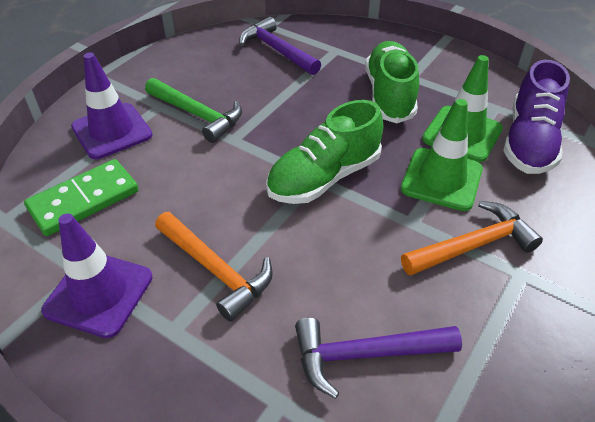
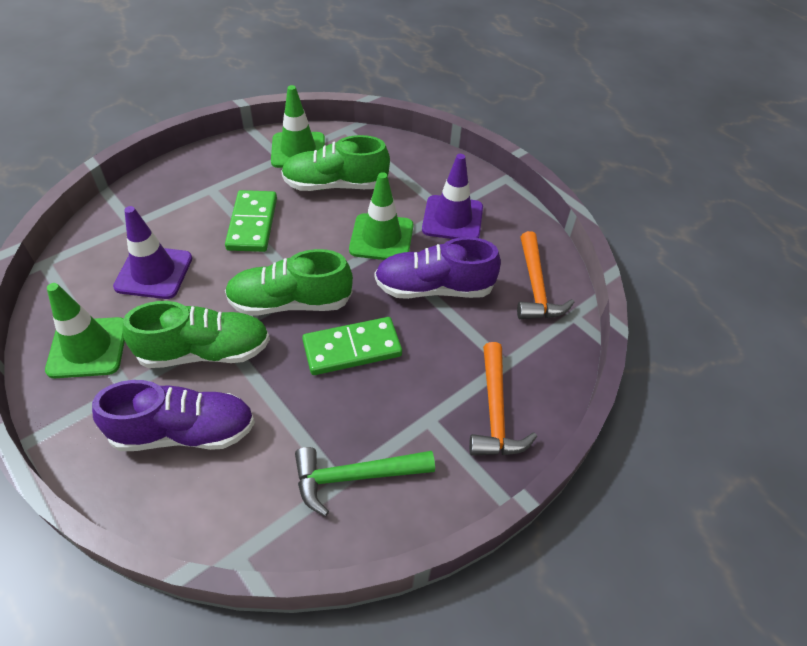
green domino: [24,159,139,236] = 1 -> [225,190,277,252] [302,317,402,375] = 2
green shoe: [266,100,383,204] [365,41,419,123] = 2 -> [122,301,270,368] [225,249,353,315] [281,135,390,191] = 3
green traffic cone: [401,99,483,211] [422,55,503,162] = 2 -> [45,283,125,378] [271,85,325,168] [349,172,413,260] = 3
purple hammer: [239,17,321,75] [295,317,462,399] = 2 -> none = 0
purple shoe: [503,60,570,174] = 1 -> [92,380,255,451] [375,237,501,299] = 2

